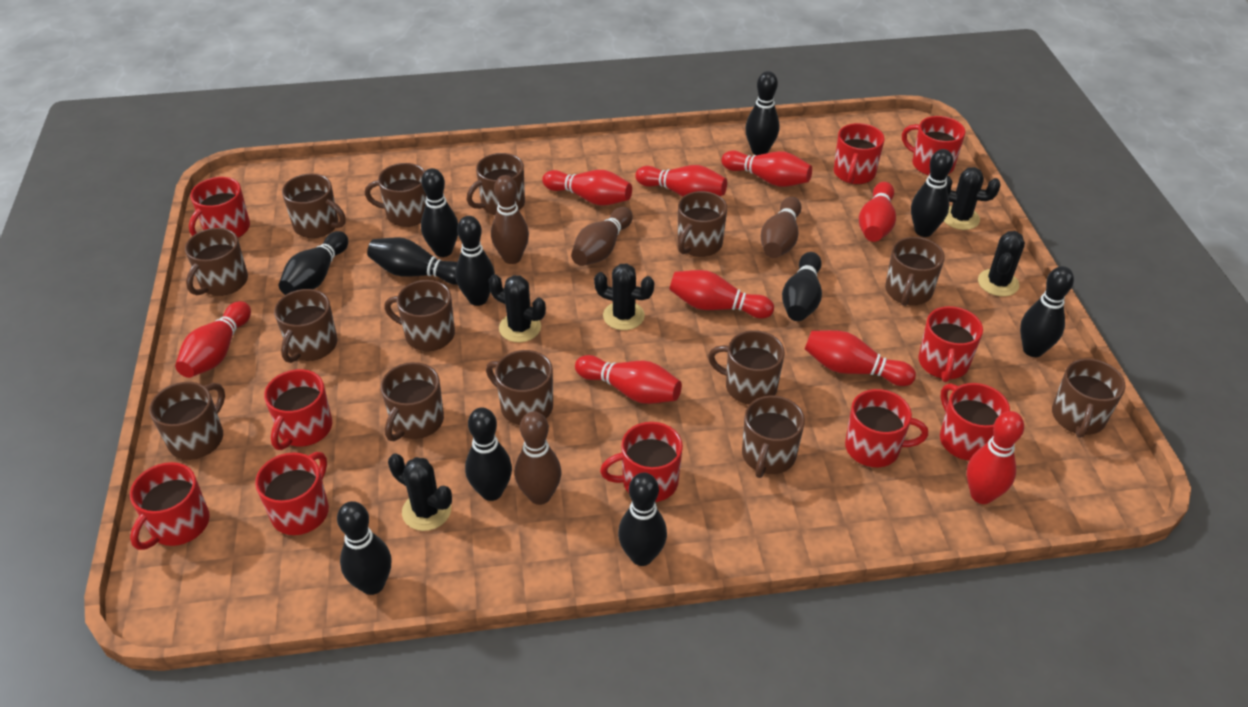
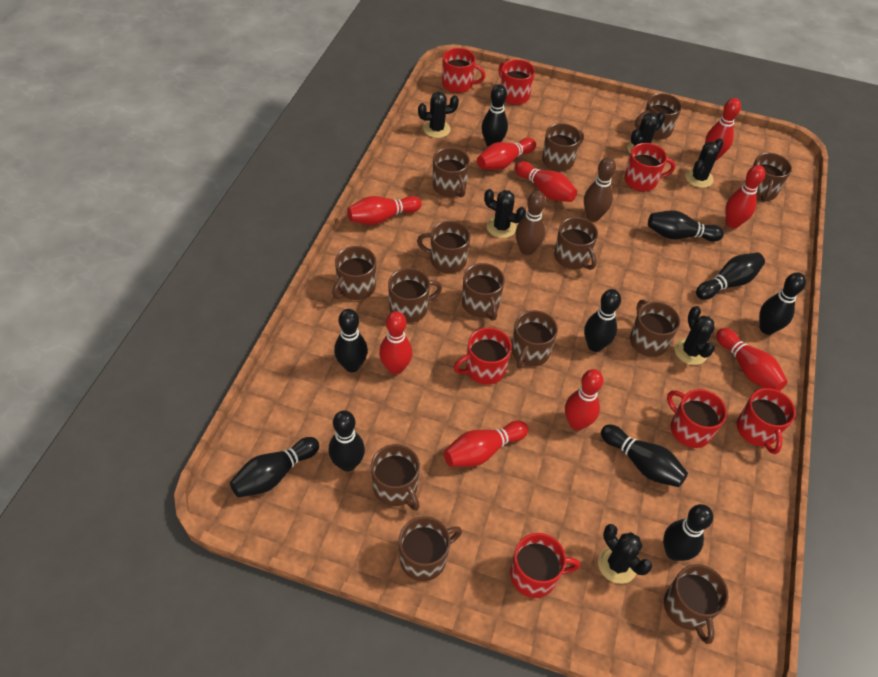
black bowling pin: [279,231,348,295] [337,501,391,595] [367,237,457,285] [421,168,458,257] [455,216,495,306] [465,407,512,501] [618,473,667,566] [745,71,779,155] [782,252,822,321] [911,149,953,237] [1020,266,1074,357] = 11 -> [230,437,319,497] [329,410,365,471] [334,309,368,372] [481,84,508,147] [584,289,621,352] [601,424,688,487] [648,210,724,242] [663,504,713,561] [696,252,765,300] [759,272,806,335] = 10
black cactus: [388,453,452,531] [489,274,546,343] [594,264,654,330] [944,167,1001,230] [978,231,1025,296] = 5 -> [418,92,459,138] [484,189,526,238] [598,524,652,584] [627,112,665,154] [675,306,715,365] [685,138,723,188] = 6
brown bowling pin: [491,175,529,264] [515,411,561,505] [571,207,633,266] [761,197,802,258] = 4 -> [515,191,546,255] [584,157,616,221] = 2
red mug: [130,462,210,550] [189,177,250,238] [255,452,329,535] [264,369,332,450] [600,422,683,502] [834,123,885,184] [845,389,928,467] [902,116,966,175] [918,306,983,382] [940,383,1010,461] = 10 -> [442,48,485,93] [454,328,512,385] [499,59,535,105] [510,533,580,598] [625,143,675,192] [667,389,727,448] [737,388,796,454] = 7

